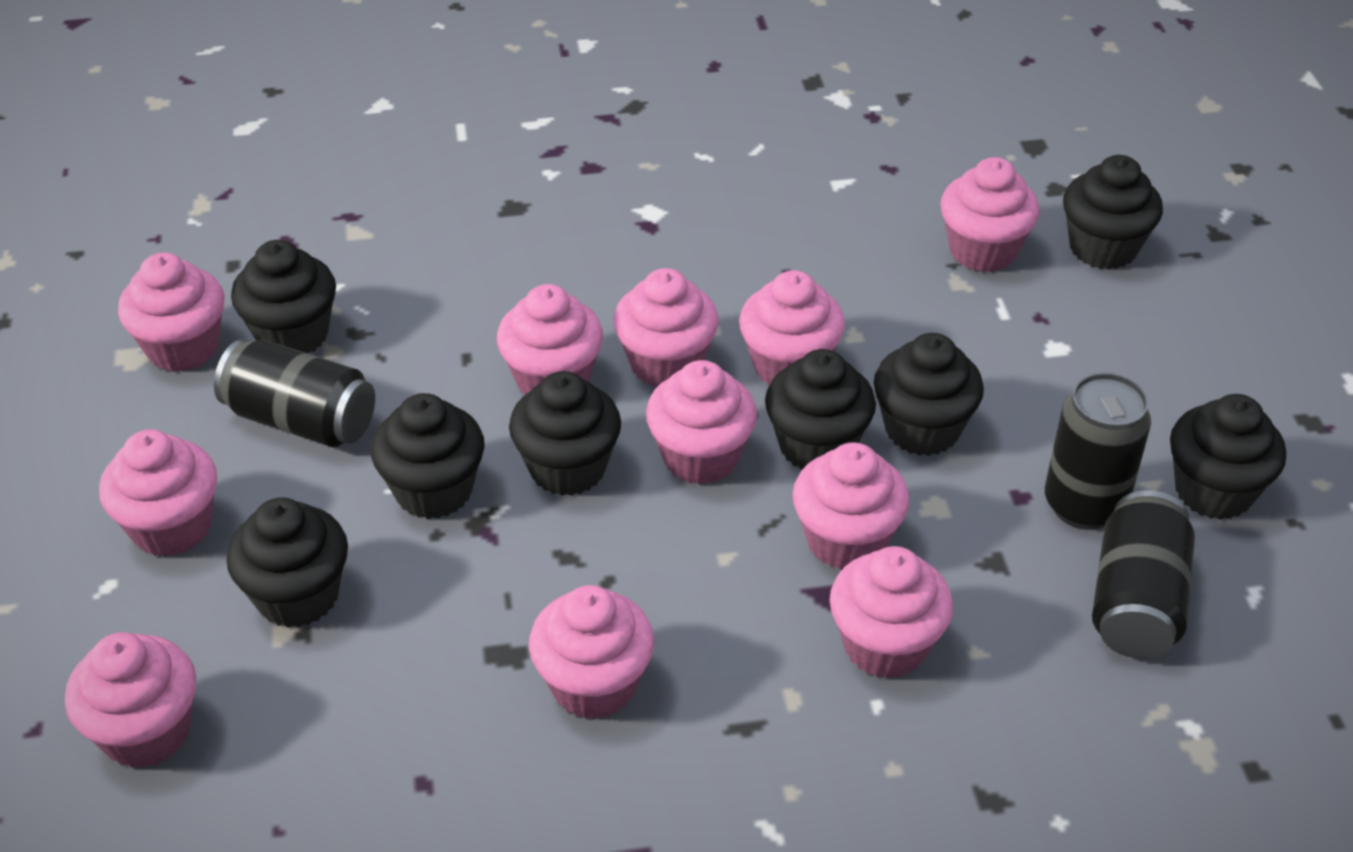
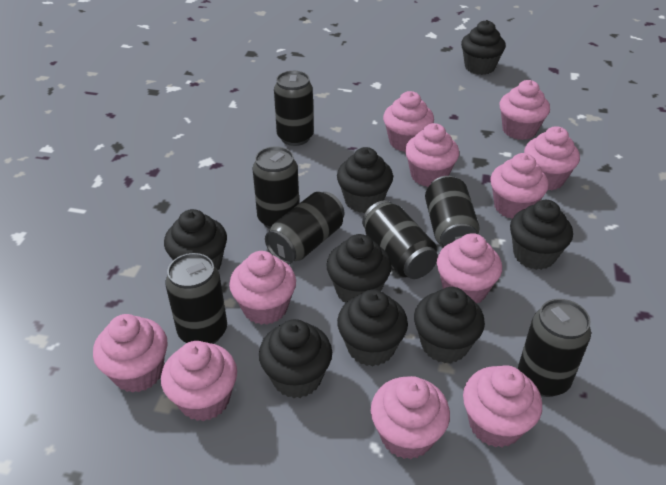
black can: [214,339,375,448] [1045,372,1151,530] [1092,490,1195,659] = 3 -> [165,253,227,344] [253,146,299,229] [265,192,344,265] [274,71,314,146] [362,200,438,279] [425,176,480,249] [518,299,591,397] = 7

